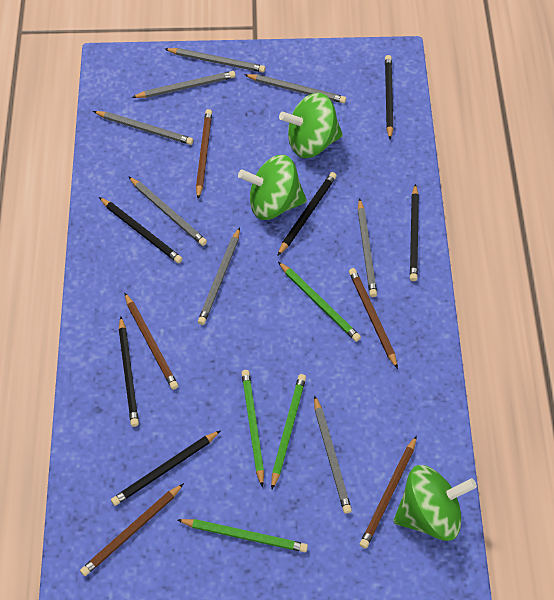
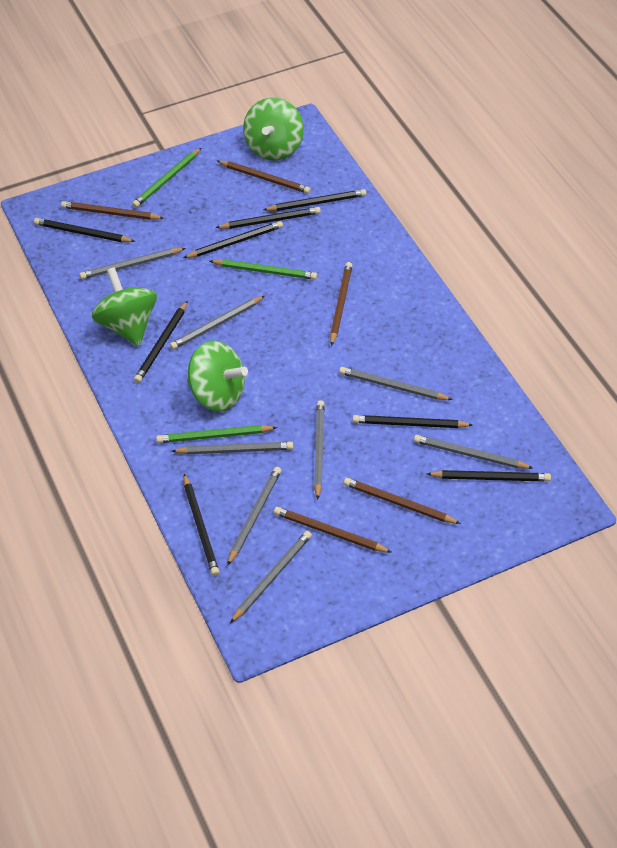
black pencil: [99,197,183,263] [111,430,221,506] [119,316,139,427] [277,172,337,256] [385,55,393,140] [410,184,419,281] = 6 -> [34,218,135,242] [134,301,188,383] [183,221,283,258] [184,474,219,576] [215,207,321,229] [263,189,366,211] [353,415,473,428] [427,470,551,482] = 8
green pencil: [178,519,308,552] [241,370,264,487] [271,374,306,489] [278,262,361,342] = 4 -> [132,148,201,208] [156,425,277,443] [210,259,317,280] = 3

